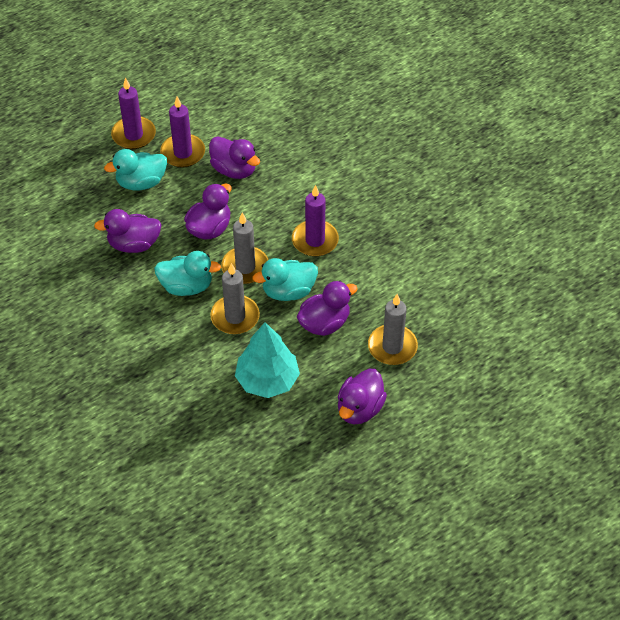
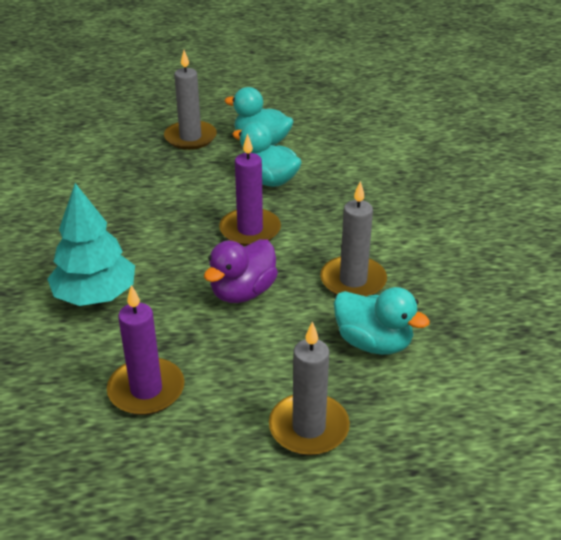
purple candle: [111,78,156,149] [160,96,205,168] [292,185,339,257] = 3 -> [107,285,185,415] [219,133,281,246] = 2
purple duck: [94,209,162,253] [184,183,232,240] [209,136,260,179] [297,281,358,336] [338,369,387,424] = 5 -> [204,239,278,303] = 1

